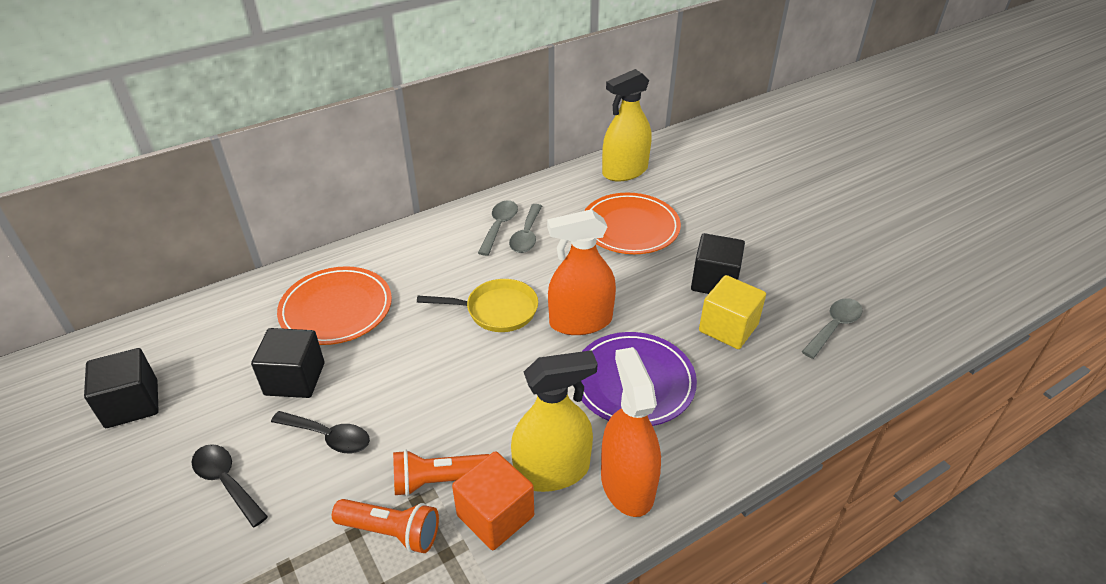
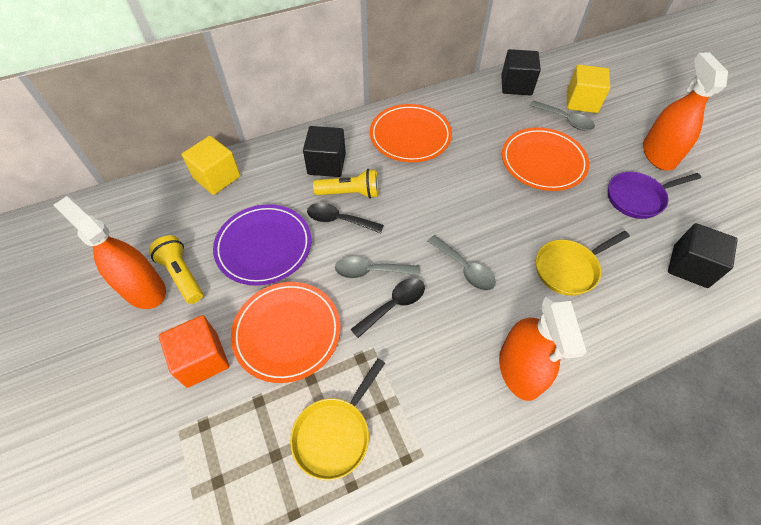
orange flashlight: [332,499,439,553] [393,449,490,496] = 2 -> none = 0
orange plate: [277,266,392,345] [584,193,681,254] = 2 -> [231,282,341,383] [370,104,452,162] [502,127,589,191] = 3
orange spray bottle: [547,209,616,335] [601,347,661,517] = 2 -> [54,196,166,309] [499,295,587,401] [643,52,728,171] = 3
purple pan: none = 0 -> [608,172,701,219] = 1
yellow cube: [699,275,766,349] = 1 -> [182,136,240,195] [567,65,610,113] = 2
yellow flashlight: none = 0 -> [149,235,203,304] [313,169,378,199] = 2
yellow pan: [417,279,538,332] = 1 -> [290,358,385,481] [536,231,630,296] = 2
yellow spray bottle: [511,350,598,492] [602,69,652,181] = 2 -> none = 0

